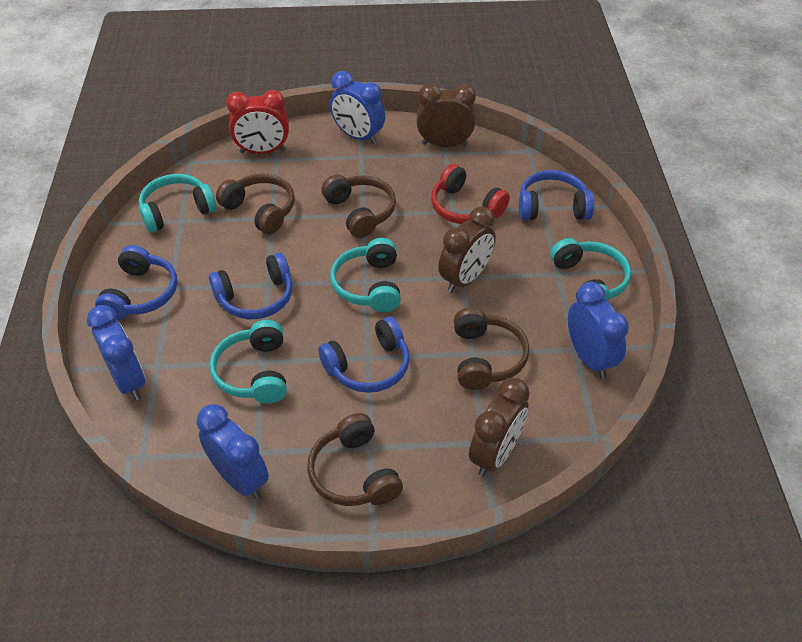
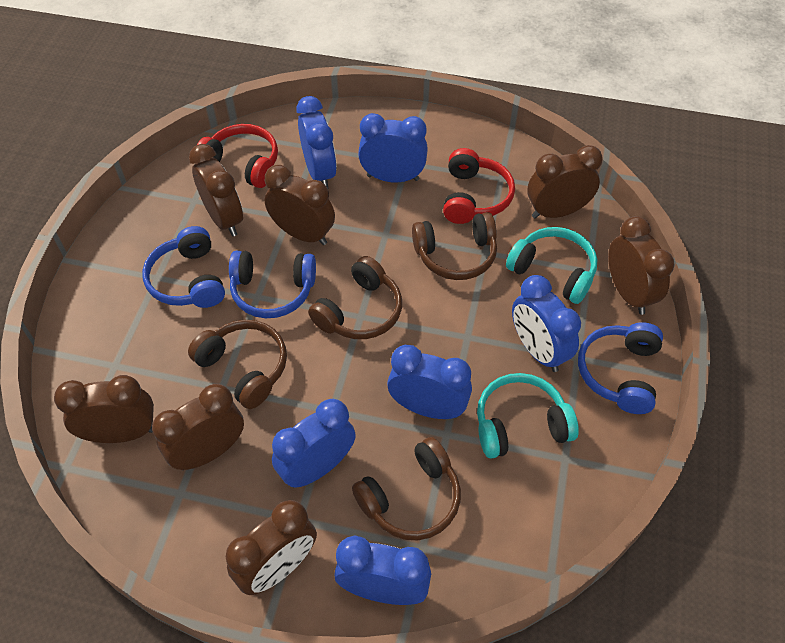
blue clock: [87,305,145,400] [196,404,269,499] [330,71,385,145] [568,282,629,378] = 4 -> [272,399,356,488] [297,96,337,188] [334,536,431,605] [358,113,428,182] [387,345,472,419] [512,275,581,372] = 6
blue headphones: [95,245,178,320] [209,253,293,319] [318,317,410,393] [519,170,594,220] = 4 -> [142,226,225,308] [229,251,316,318] [578,322,663,414] = 3
brown clock: [416,84,476,147] [438,207,496,293] [469,378,530,477] = 3 -> [54,375,154,443] [152,384,244,470] [189,144,243,236] [226,500,317,595] [265,165,335,245] [527,145,603,219] [608,216,674,315] = 7
red clock: [226,90,289,154] = 1 -> none = 0
red headphones: [431,164,510,224] = 1 -> [197,124,278,188] [443,148,515,224] = 2
turquoise headphones: [139,174,217,232] [209,320,287,403] [330,238,401,312] [550,238,631,301] = 4 -> [477,373,579,459] [506,227,598,304] = 2

